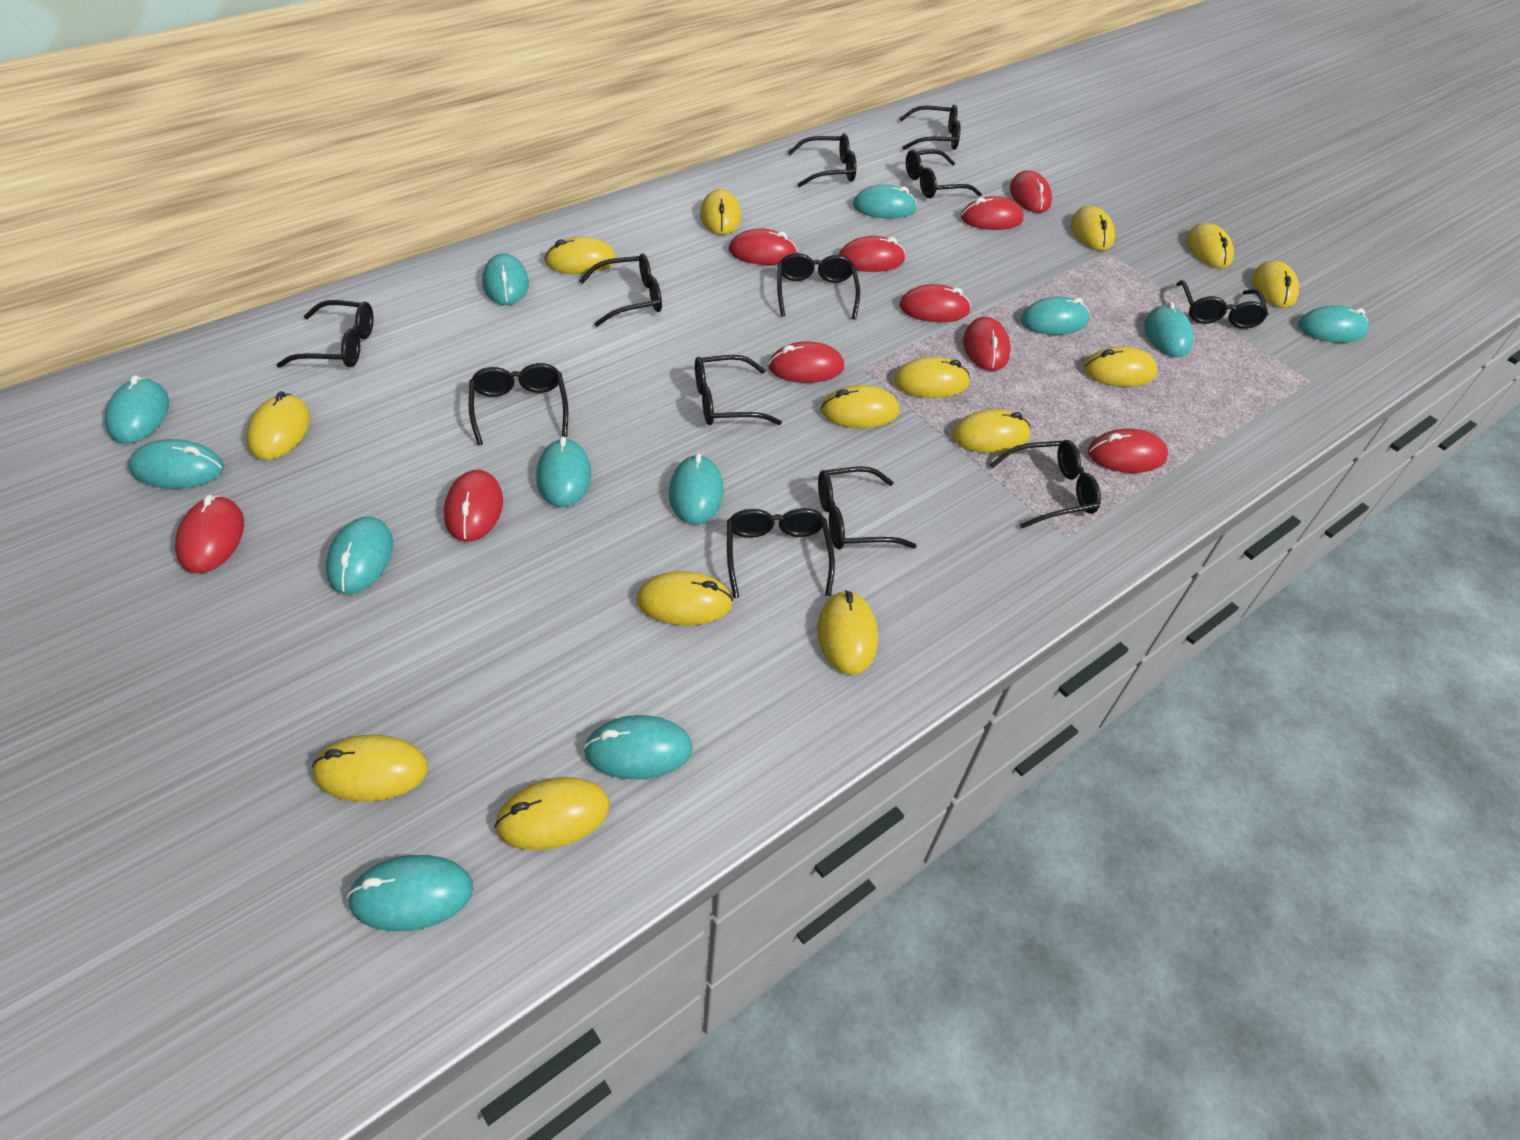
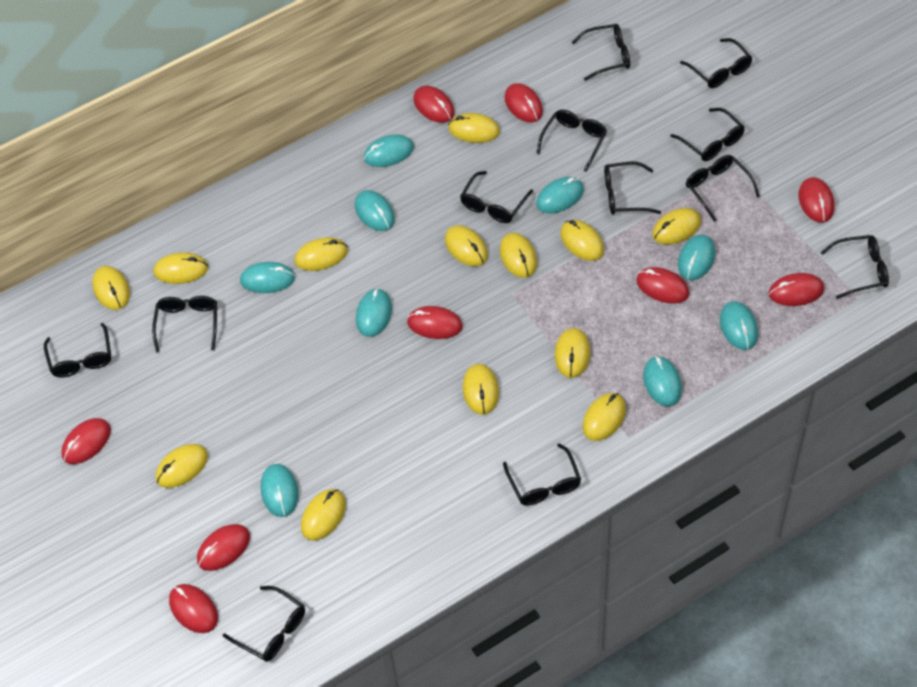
red mouse: [175,495,244,573] [444,470,503,542] [729,228,798,265] [768,341,844,383] [839,236,906,272] [899,284,971,322] [961,196,1024,230] [963,317,1011,371] [1010,170,1052,213] [1088,428,1168,473] = 10 -> [61,418,111,464] [169,584,218,633] [197,524,250,571] [407,306,463,339] [414,86,454,123] [505,83,543,122] [636,267,689,304] [769,273,824,306] [799,177,835,222] = 9
turquoise mouse: [105,375,169,444] [128,439,224,489] [326,516,393,594] [347,855,474,931] [482,253,529,305] [536,437,592,507] [583,715,693,780] [669,453,724,524] [853,185,917,218] [1020,297,1089,335] [1145,302,1194,357] [1298,305,1369,343] = 12 -> [240,262,295,293] [260,464,299,517] [355,190,395,231] [356,288,392,337] [363,135,414,167] [536,177,584,214] [643,356,682,406] [678,235,715,280] [720,301,758,350] = 9
yellow mouse: [246,391,310,460] [312,734,428,802] [494,777,609,850] [544,236,616,274] [636,571,733,626] [700,189,741,235] [817,590,878,675] [821,385,899,428] [894,357,970,398] [952,409,1031,453] [1071,206,1115,251] [1083,346,1158,387] [1186,223,1234,268] [1252,260,1299,308] = 14 -> [92,266,130,310] [153,252,208,284] [156,444,208,488] [295,237,348,271] [301,489,346,541] [445,225,488,266] [448,113,500,143] [463,364,499,415] [500,233,537,278] [555,328,590,378] [561,220,604,261] [583,393,626,441] [652,208,701,245] = 13

